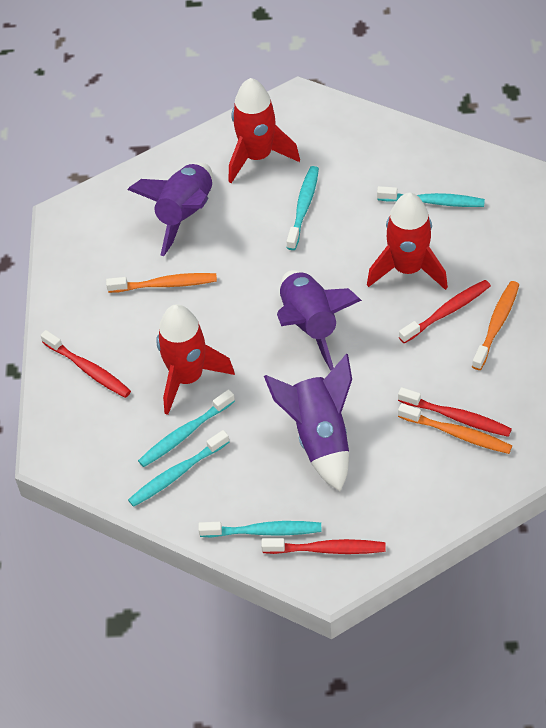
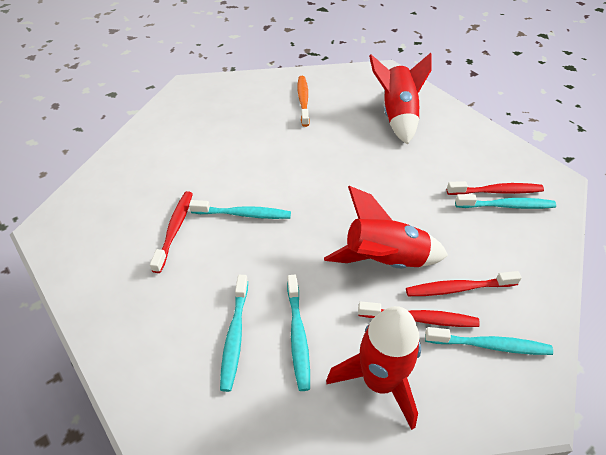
orange toothbrush: [106,273,217,293] [398,403,512,454] [472,281,519,370] = 3 -> [298,76,310,127] = 1
purple rocket: [127,163,213,256] [264,354,352,491] [277,270,362,371] = 3 -> none = 0

